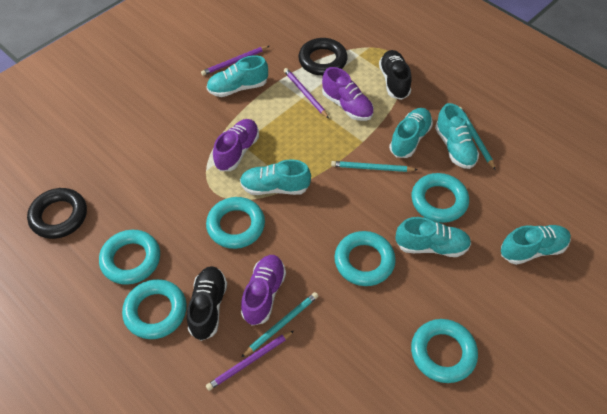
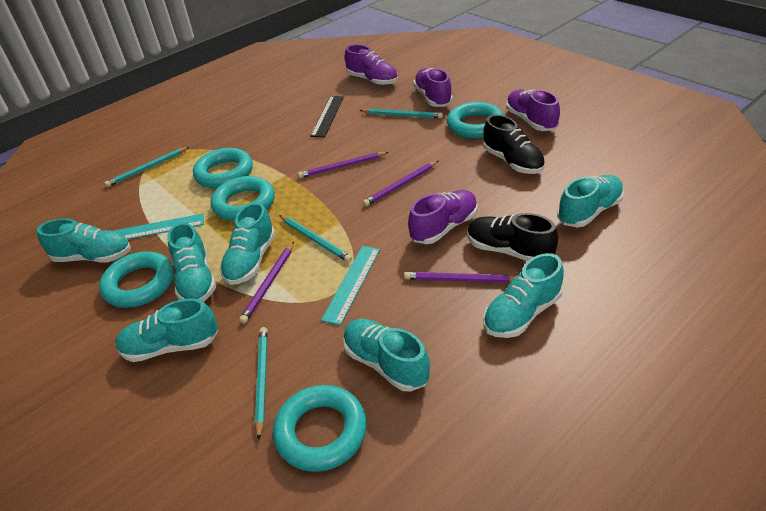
black ring: [27,188,87,239] [298,38,348,76] = 2 -> none = 0
black ruler: none = 0 -> [310,96,344,137] = 1
purple pencil: [201,46,269,76] [206,331,294,391] [284,68,329,118] = 3 -> [239,242,294,324] [298,152,389,178] [363,161,438,206] [404,272,516,283] = 4
purple shoe: [213,119,259,171] [241,255,286,326] [322,67,374,121] = 3 -> [345,44,398,86] [408,190,478,244] [413,68,453,107] [506,89,560,131] = 4
turquoise pencil: [241,292,318,357] [331,161,417,172] [460,107,496,170] = 3 -> [104,147,189,187] [255,327,268,441] [279,215,352,263] [359,108,443,118] = 4
turquoise ring: [99,230,160,285] [122,279,187,339] [206,197,265,249] [334,231,396,286] [411,173,469,223] [411,319,478,383] = 6 -> [99,251,174,308] [193,148,253,188] [211,176,275,221] [273,385,367,472] [447,102,504,139] = 5
turquoise ruler: none = 0 -> [114,213,204,240] [321,246,380,325] = 2
turquoise shoe: [206,55,268,97] [240,159,311,195] [389,108,433,158] [395,217,471,257] [435,103,479,169] [501,225,571,265] = 6 -> [37,218,131,263] [115,298,218,362] [167,222,216,302] [220,202,276,285] [343,319,430,392] [483,253,564,338] [557,175,624,227] = 7

